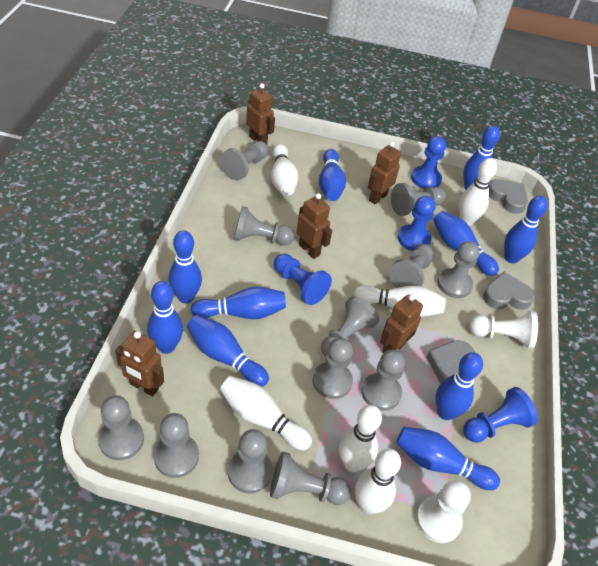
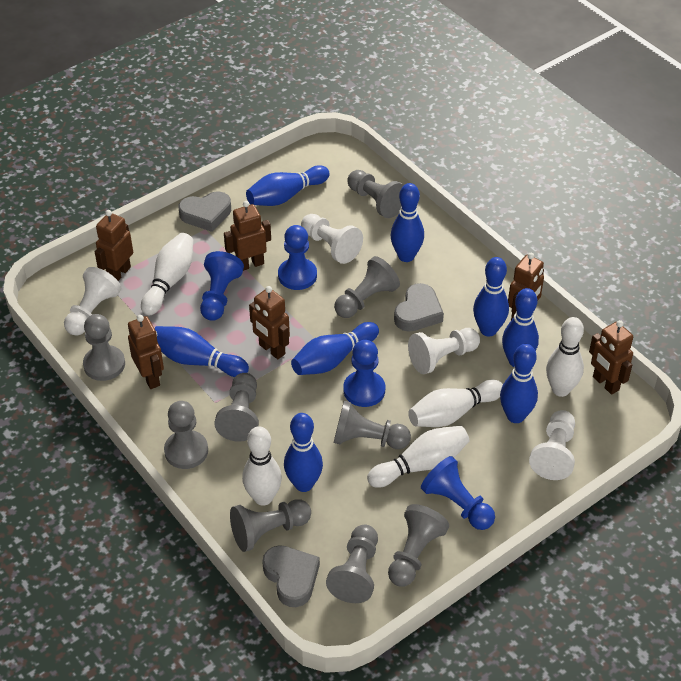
blue bowling pin: [147,281,183,354] [168,230,202,303] [187,315,269,387] [191,287,286,319] [319,149,346,201] [396,427,500,490] [433,211,499,276] [435,352,483,420] [463,125,500,190] [504,196,548,264] = 10 -> [154,326,249,377] [246,165,330,206] [284,413,323,492] [291,322,379,375] [391,183,424,262] [473,257,509,336] [500,344,538,423] [502,288,539,367] = 8
brown robot: [115,331,164,396] [246,83,275,144] [297,193,332,259] [368,141,401,204] [380,294,423,354] = 5 -> [95,210,133,281] [128,315,164,389] [224,201,271,271] [249,286,290,359] [508,253,544,320] [589,320,633,395] = 6
grey pawn: [98,395,144,460] [154,413,199,478] [220,141,269,180] [228,429,273,493] [234,206,295,245] [270,451,351,505] [312,338,353,399] [321,296,379,357] [361,350,405,411] [389,244,435,288] [391,183,446,216] [437,241,480,298] = 12 -> [83,314,125,381] [164,401,208,469] [214,373,259,442] [230,499,311,552] [326,525,378,603] [334,256,400,318] [334,401,411,449] [347,170,404,218] [388,504,449,586] = 9
white bowling pin: [220,376,312,450] [271,144,299,196] [339,405,382,472] [353,285,446,317] [355,449,401,514] [459,158,497,226] = 6 -> [141,233,194,315] [242,426,282,506] [367,426,470,488] [408,380,503,427] [546,317,584,397] = 5
white pawn: [416,480,471,543] [469,311,538,348] = 2 -> [64,267,121,336] [301,214,363,264] [408,328,480,374] [529,410,575,480] = 4

